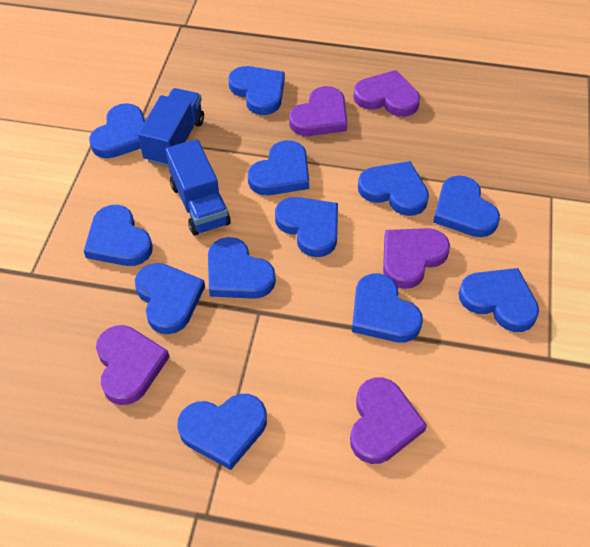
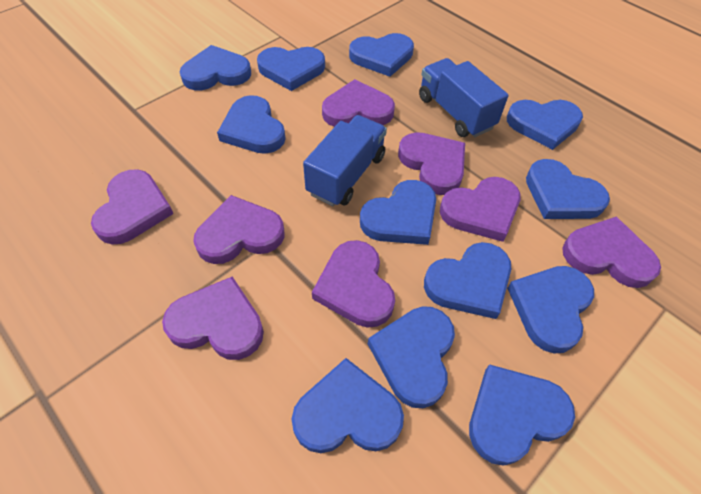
purple heart: [96,325,169,405] [289,86,347,136] [350,378,427,464] [353,70,420,117] [383,228,450,289] = 5 -> [91,169,174,245] [162,276,264,360] [193,195,285,264] [312,240,395,328] [322,79,395,127] [398,132,465,195] [440,177,521,242] [562,216,661,288] = 8

